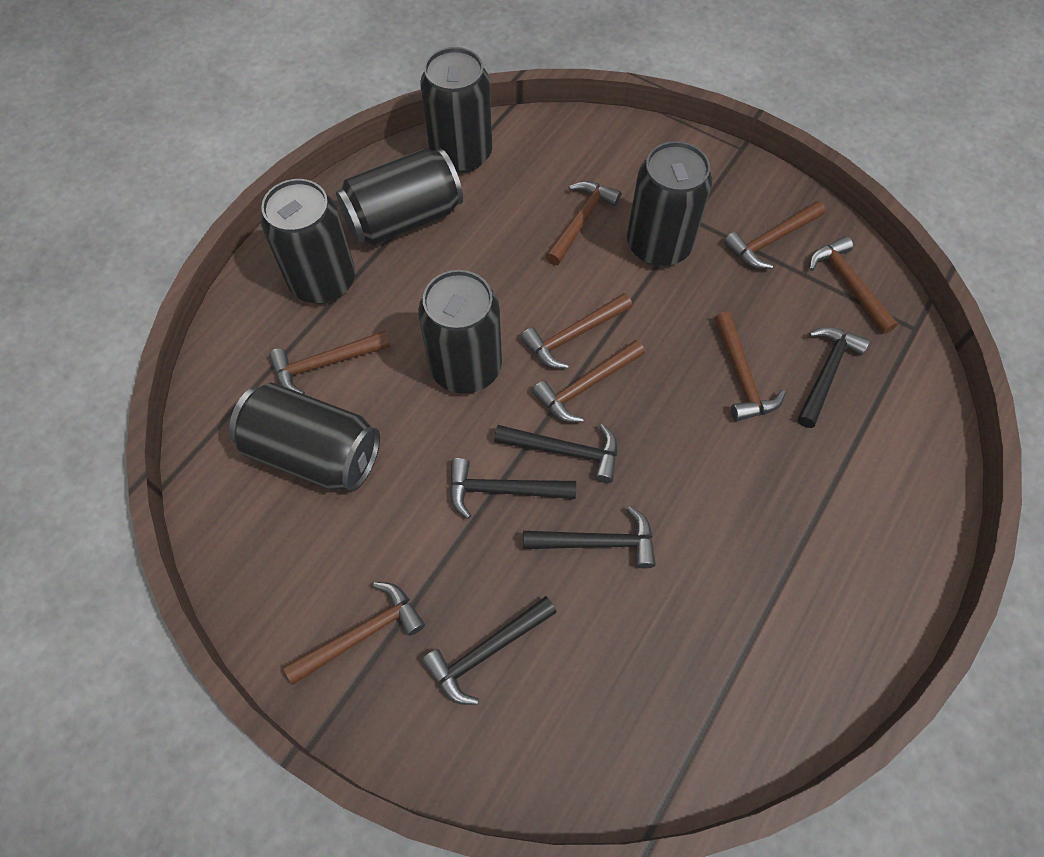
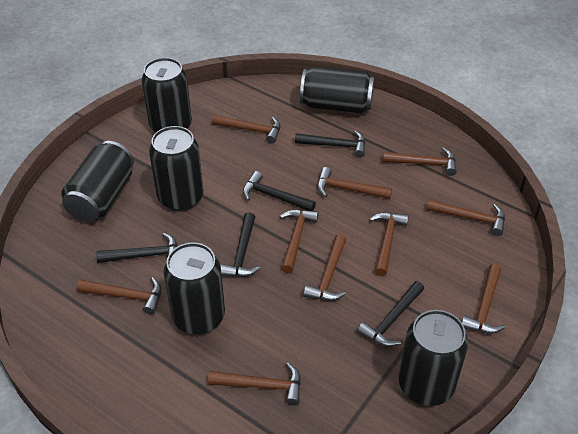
brown hammer: [269,330,391,394] [283,582,425,685] [521,293,632,369] [532,340,645,422] [546,181,621,265] [715,311,786,421] [724,201,825,269] [809,236,898,334] = 8 -> [77,277,161,315] [208,363,301,406] [212,115,281,143] [280,209,319,273] [303,234,346,301] [317,167,392,199] [369,212,409,276] [383,147,457,176] [427,199,505,236] [462,264,506,334] = 10

